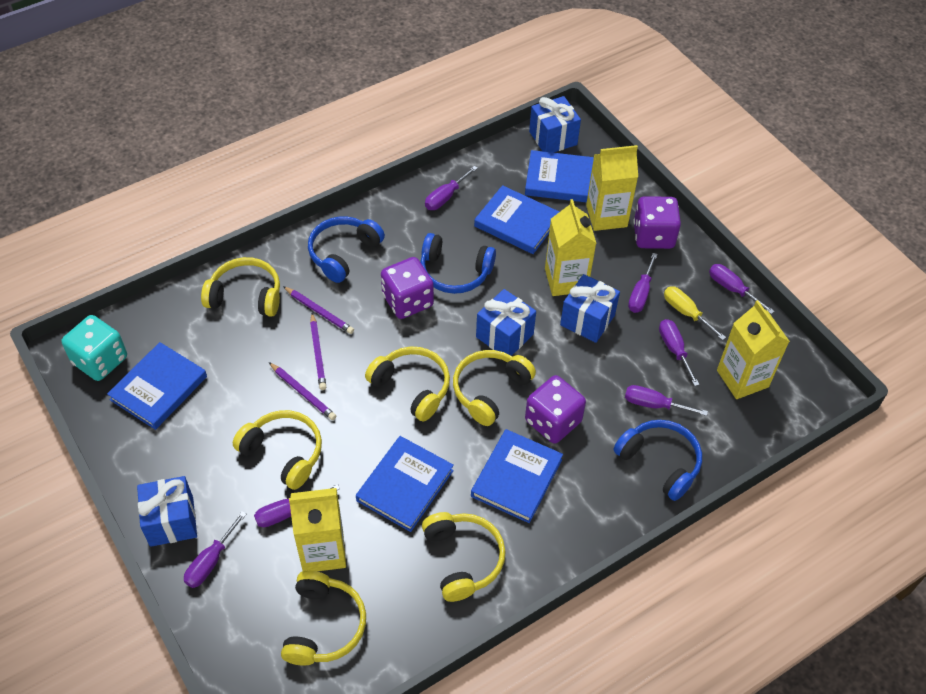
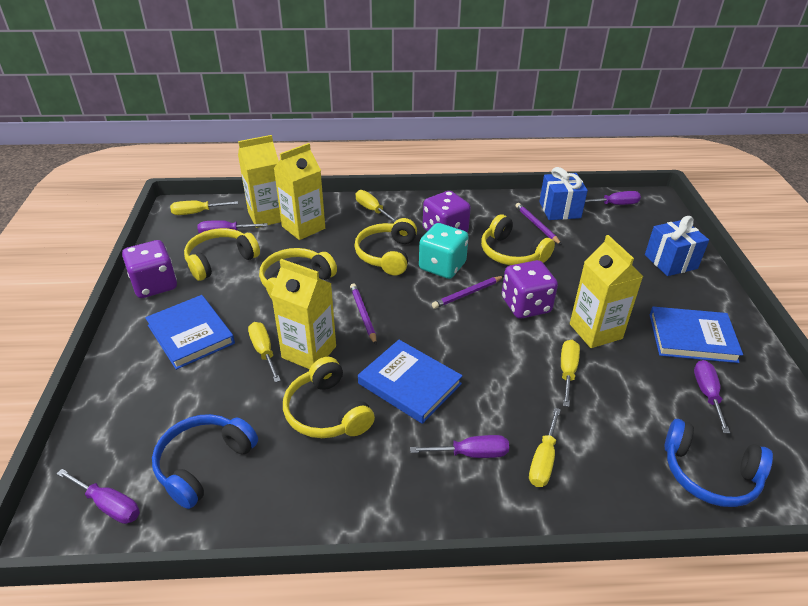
blue book: [107,342,207,430] [356,436,454,532] [471,429,563,523] [474,185,559,254] [525,150,594,203] = 5 -> [145,295,235,370] [358,340,463,424] [650,307,743,363] = 3
blue gift: [137,476,197,547] [476,289,536,356] [529,96,581,153] [560,274,620,343] = 4 -> [539,167,588,220] [645,216,709,276] = 2
blue headphones: [308,216,385,283] [420,233,496,294] [614,420,702,501] = 3 -> [152,414,258,509] [665,419,773,507] = 2
purple screwdriver: [184,511,247,588] [254,484,340,527] [425,166,478,210] [625,385,708,416] [628,253,658,313] [659,319,700,386] [709,264,775,314] = 7 -> [57,469,140,524] [198,220,268,233] [410,435,509,458] [585,191,641,205] [694,360,730,434] = 5
yellow headphones: [201,257,280,317] [233,410,322,490] [281,571,366,666] [365,346,450,421] [422,512,506,602] [453,350,536,426] = 6 -> [184,228,260,281] [259,248,337,299] [283,357,375,438] [354,218,417,275] [481,215,555,265] = 5
yellow screwdriver: [664,286,726,340] = 1 -> [170,201,238,215] [248,322,281,382] [356,190,396,222] [529,408,561,487] [561,340,580,407] = 5

